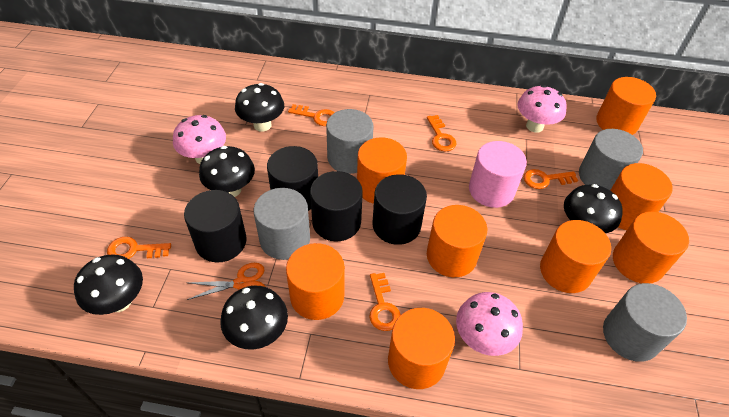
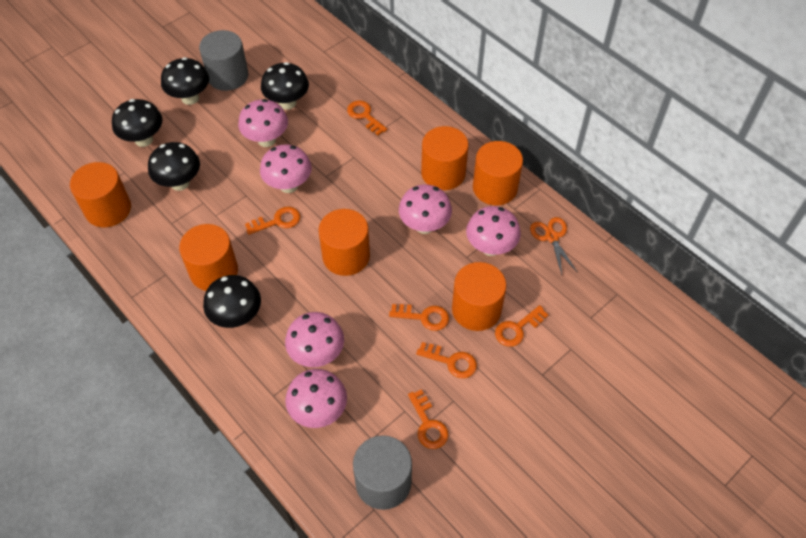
black cylinder: [184,190,247,262] [267,146,318,211] [310,171,363,242] [372,174,427,245] = 4 -> none = 0
grey cylinder: [254,188,310,260] [326,109,374,174] [579,129,643,190] [603,283,687,362] = 4 -> [199,30,248,91] [353,435,412,510] = 2
orange cylinder: [286,243,345,320] [357,137,407,204] [388,308,455,389] [427,205,487,277] [540,220,611,293] [596,77,656,135] [610,163,673,230] [613,211,689,283] = 8 -> [70,162,131,227] [179,224,238,291] [318,209,370,276] [421,126,469,190] [452,262,506,331] [473,141,523,205] = 6
orange key: [107,237,171,259] [288,104,335,126] [369,273,401,331] [427,115,456,151] [524,169,578,189] = 5 -> [245,207,300,235] [347,100,387,135] [389,304,449,331] [408,389,448,449] [416,342,477,378] [495,305,548,347] = 6
pink cylinder: [469,141,527,208] = 1 -> none = 0
pink mushroom: [173,115,226,164] [456,292,523,356] [517,85,567,133] = 3 -> [238,99,288,147] [260,144,312,193] [285,312,344,367] [285,369,347,428] [399,185,452,234] [466,206,521,256] = 6

